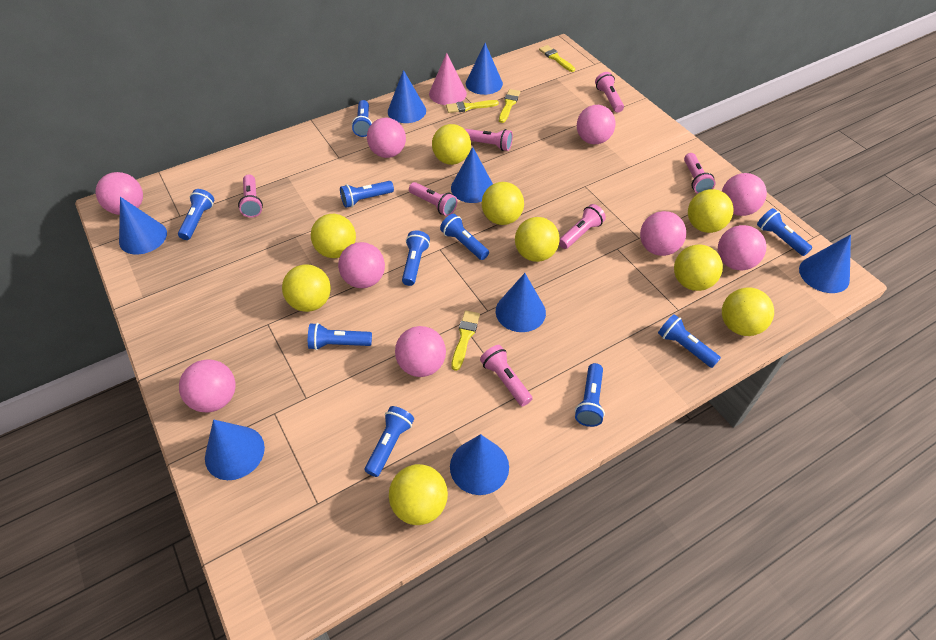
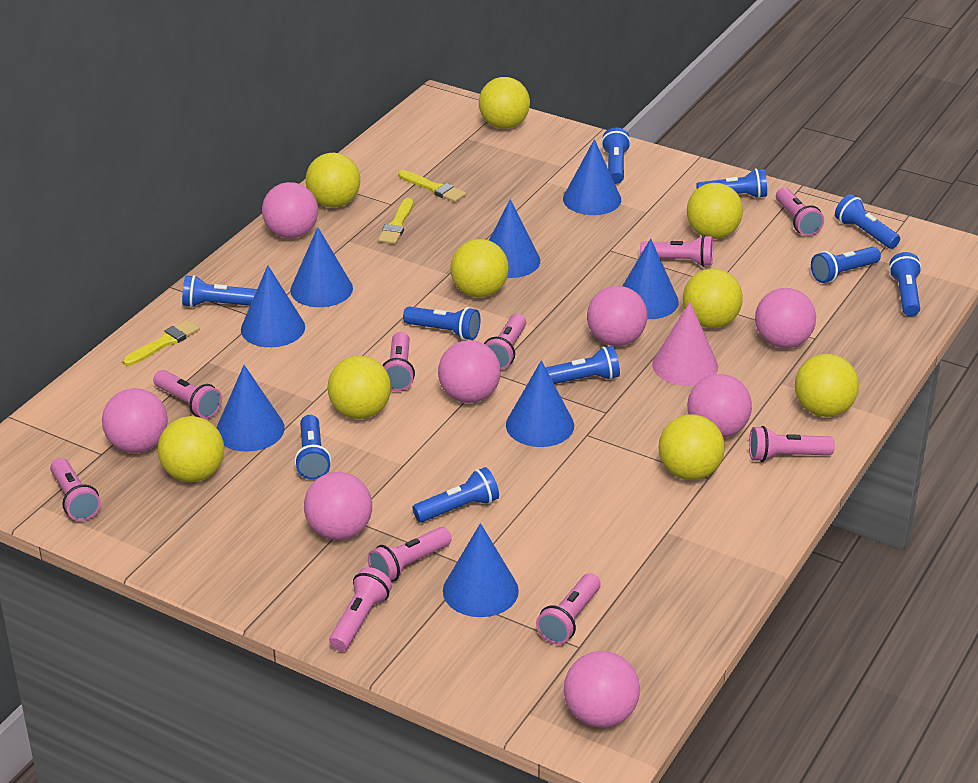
pink ball: [96,172,143,215] [179,359,236,412] [338,242,385,288] [367,118,406,158] [395,326,446,377] [577,105,615,144] [640,211,686,256] [718,225,766,270] [722,173,767,216] = 9 -> [102,388,168,453] [262,182,318,238] [304,472,372,540] [438,340,501,403] [564,651,640,728] [587,286,647,346] [687,374,752,438] [755,288,816,348] = 8
pink flashlight: [238,174,263,218] [409,182,457,216] [465,129,513,151] [480,345,532,406] [559,204,606,249] [595,72,624,113] [684,153,716,194] = 7 -> [50,458,101,521] [153,370,222,419] [329,567,392,651] [368,527,452,581] [382,332,415,391] [484,314,526,370] [536,573,601,645] [640,235,713,267] [749,426,835,462] [776,188,824,236] = 10
yellow brush: [446,100,499,113] [452,310,480,371] [499,89,520,123] [539,45,575,72] = 4 -> [123,320,200,366] [378,198,413,244] [398,170,466,202] = 3

